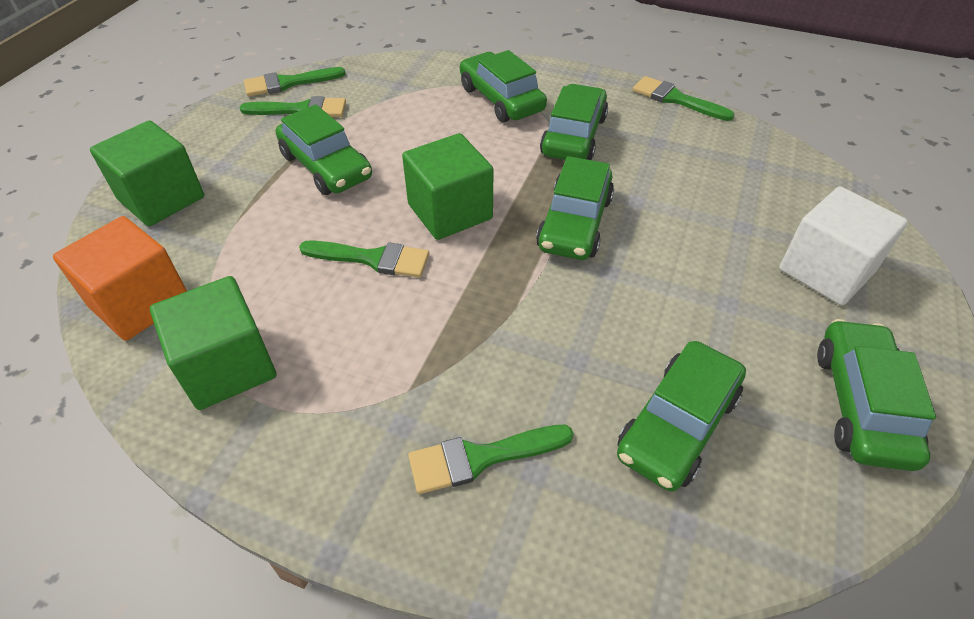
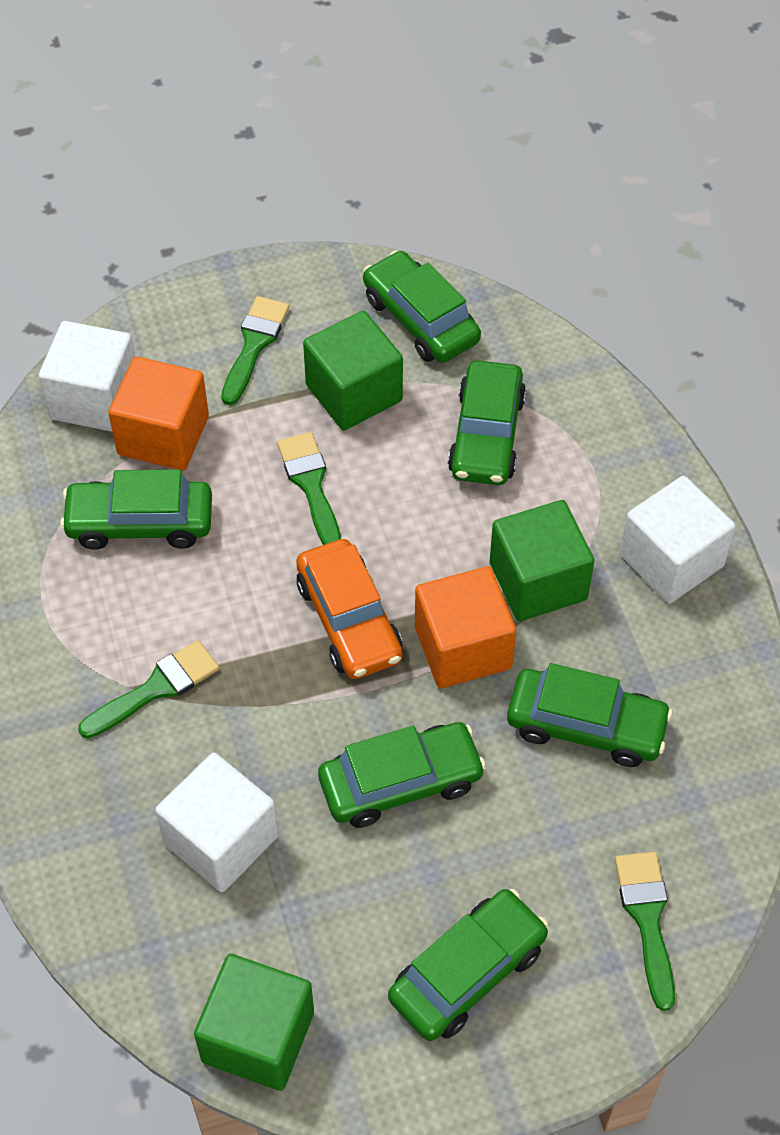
green brush: [240,96,346,117] [244,67,346,96] [299,240,429,278] [408,425,574,494] [633,76,735,121] = 5 -> [78,640,219,739] [221,296,289,405] [277,432,341,545] [615,852,675,1011] = 4
orange car: none = 0 -> [296,539,403,679] = 1
orange cube: [53,216,187,341] = 1 -> [108,357,209,470] [415,566,516,688] = 2
white cube: [779,186,908,305] = 1 -> [39,321,135,432] [155,753,278,892] [620,476,736,603] = 3

